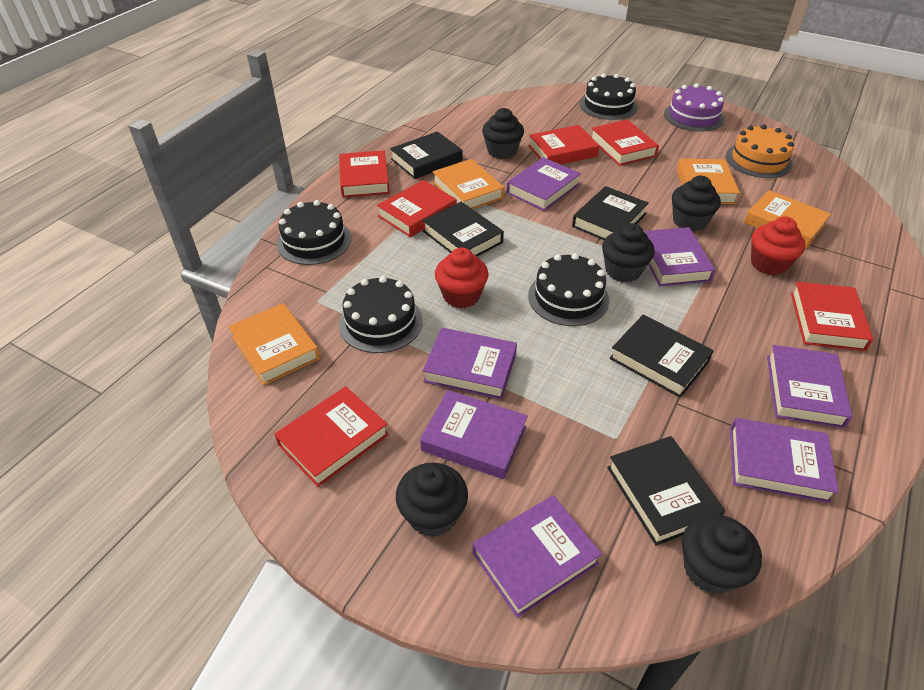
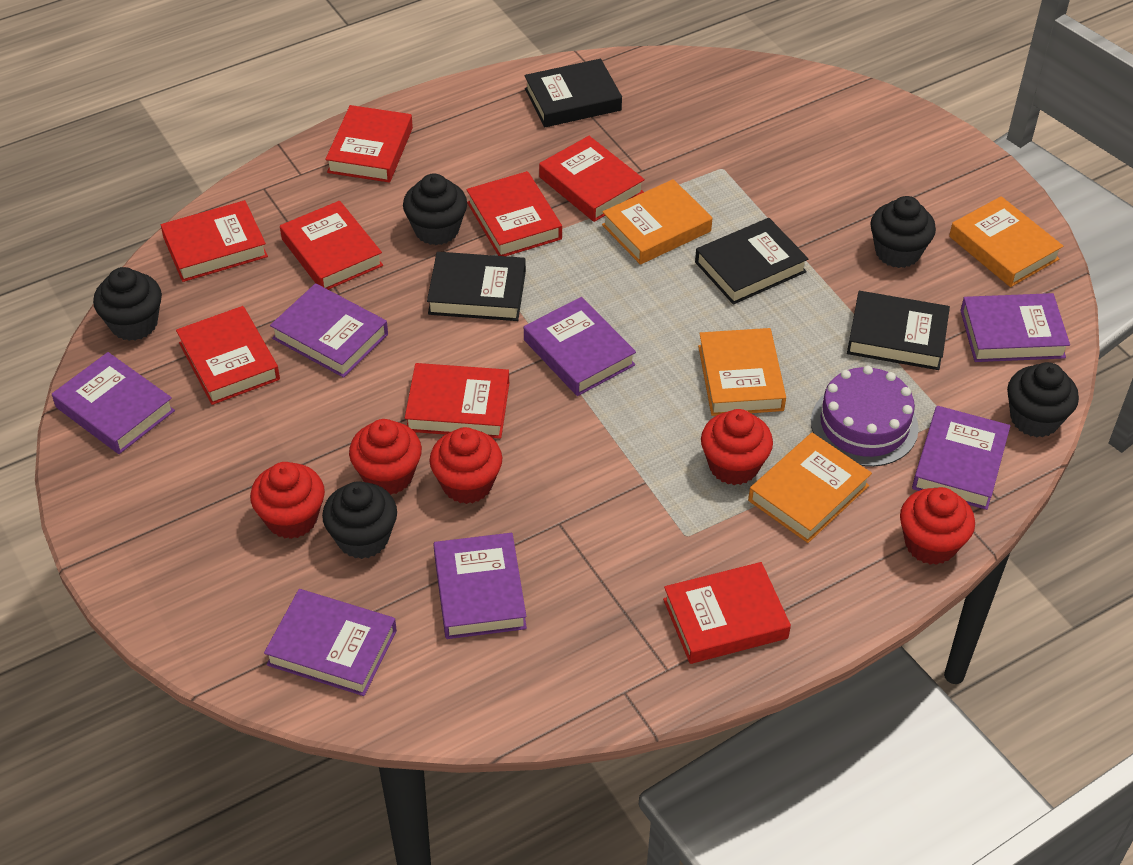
black book: [390,131,462,179] [422,202,504,256] [572,186,649,240] [607,436,725,546] [609,315,714,398] = 5 -> [427,252,526,321] [524,59,622,127] [695,218,808,305] [847,291,950,370] = 4
black cake: [277,200,351,265] [339,276,423,353] [528,253,609,326] [580,74,637,120] = 4 -> none = 0
orange cake: [726,125,794,178] = 1 -> none = 0
red book: [274,386,389,487] [339,150,390,198] [377,180,457,237] [528,125,600,164] [591,119,659,166] [791,282,873,351] = 6 -> [161,200,268,282] [176,306,280,405] [280,201,383,290] [325,105,413,183] [405,363,509,439] [466,171,562,256] [539,136,645,222] [663,562,791,664] = 8
red cupcake: [435,248,489,308] [751,216,806,275] = 2 -> [250,462,325,539] [349,419,422,495] [430,427,502,504] [701,409,773,485] [900,487,975,565] = 5

